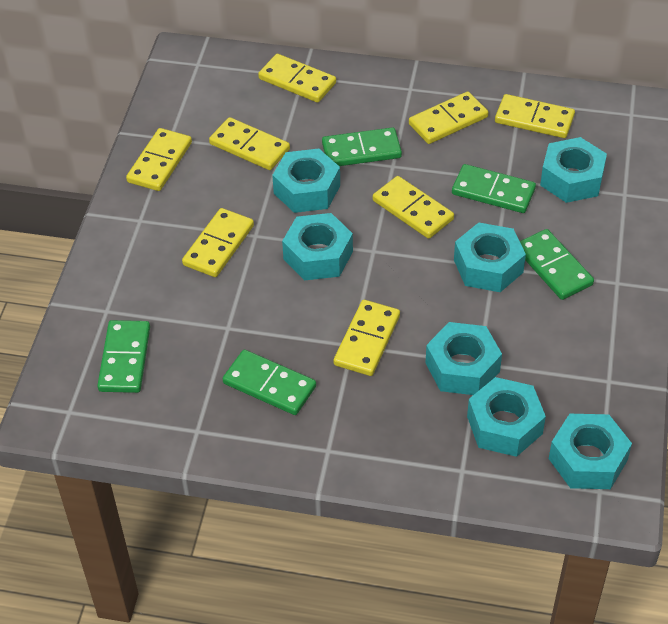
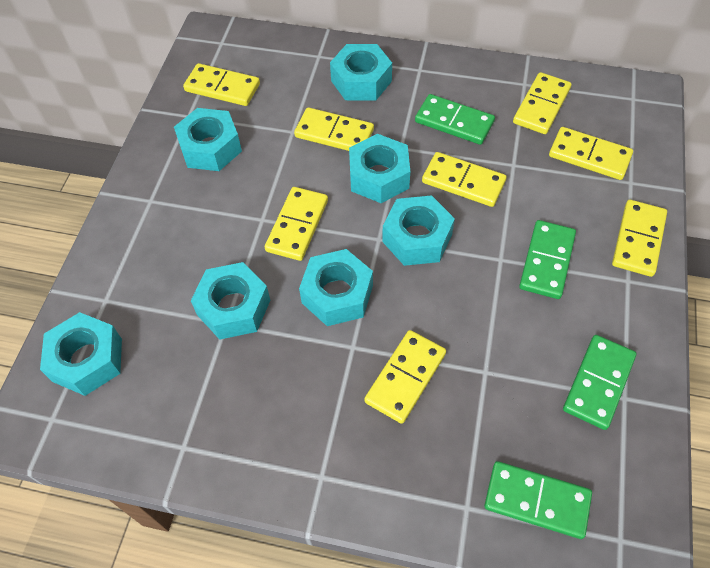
green domino: [97,320,150,393] [223,350,316,415] [322,127,402,166] [452,164,536,213] [520,229,594,300] = 5 -> [415,94,495,145] [484,461,592,539] [519,220,576,299] [563,335,636,430] = 4

